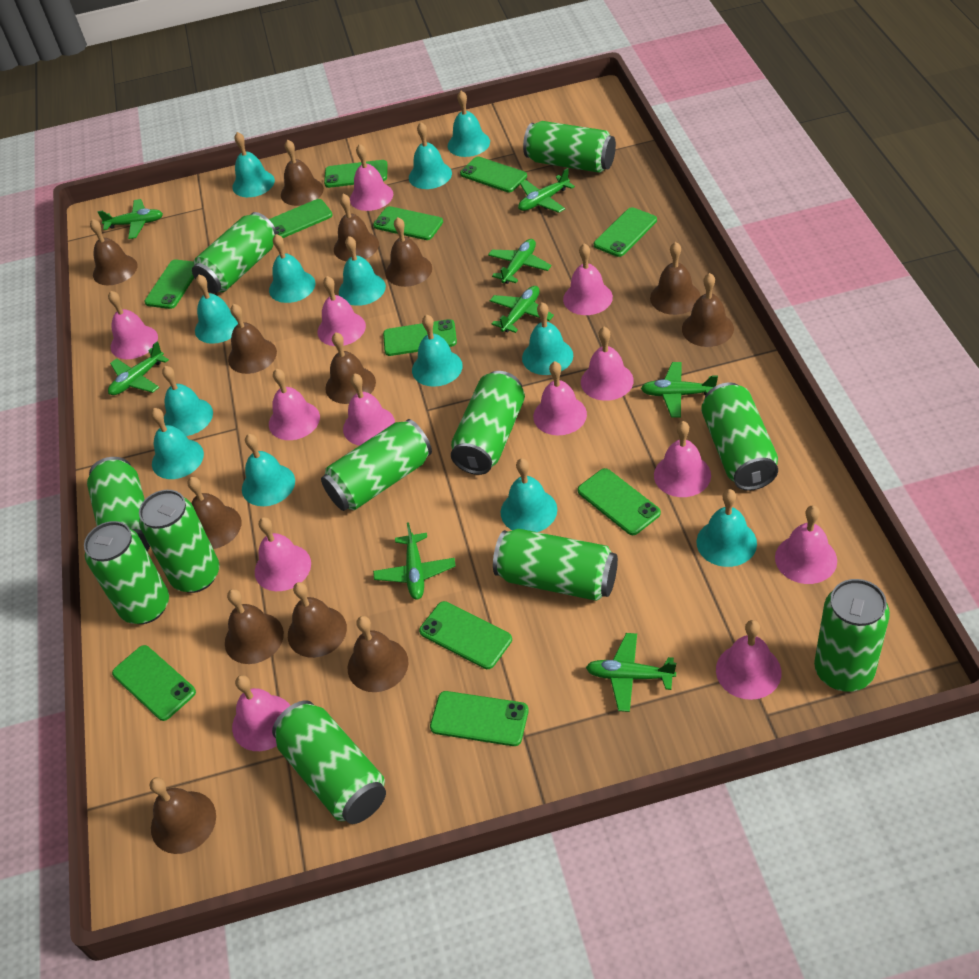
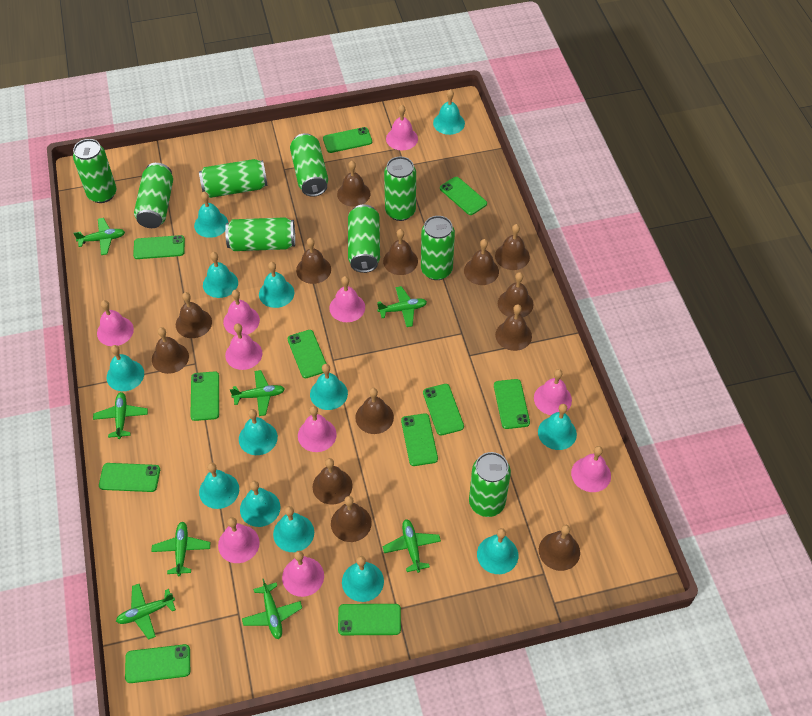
green can: [84,521,169,624] [87,457,150,551] [139,490,219,593] [192,212,277,293] [272,700,386,824] [321,419,432,511] [451,371,525,475] [493,529,618,601] [523,121,616,173] [701,382,778,491] [814,579,890,692] = 11 -> [73,139,117,203] [134,163,173,228] [199,159,268,198] [225,217,295,251] [290,133,328,197] [348,204,380,273] [384,157,416,221] [421,216,455,280] [469,452,511,517] = 9
pink bell: [108,291,158,359] [232,675,291,751] [255,517,311,591] [269,369,320,440] [318,276,366,346] [343,373,395,446] [350,144,393,211] [533,361,587,435] [563,243,613,315] [581,327,634,401] [654,421,711,497] [716,620,781,700] [775,505,837,584] = 13 -> [97,300,134,346] [218,517,260,563] [223,290,260,335] [225,324,262,370] [282,551,324,597] [298,406,337,452] [329,276,365,322] [386,105,418,150] [534,369,572,415] [571,446,611,492] = 10

